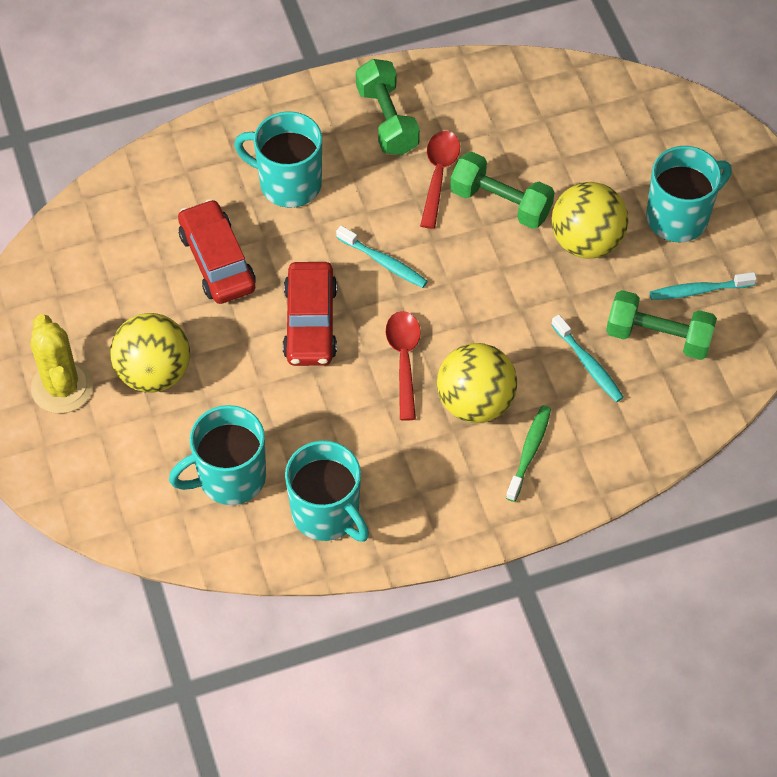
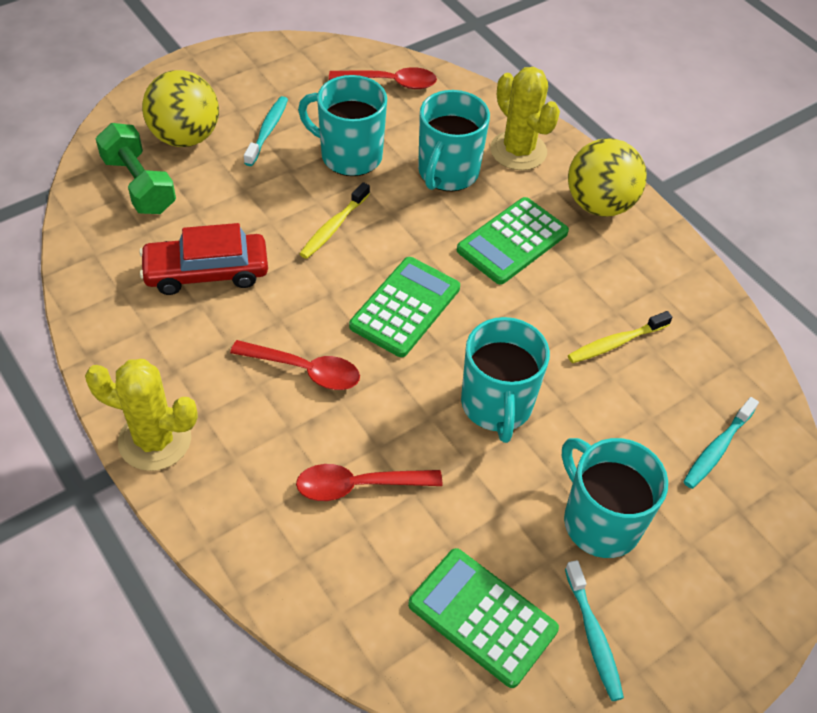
green calculator: none = 0 -> [349,257,460,357] [408,548,559,688] [457,197,569,285] = 3
green dumbbell: [356,59,420,155] [450,152,554,229] [606,290,717,360] = 3 -> [96,123,176,214] = 1
green toothbrush: [506,405,551,502] = 1 -> none = 0
red car: [178,199,256,304] [283,262,337,366] = 2 -> [139,223,268,295] = 1
red spoon: [386,311,421,421] [420,131,460,229] = 2 -> [230,340,360,390] [296,464,442,501] [329,67,437,89] = 3
yellow ball: [110,313,190,393] [437,343,517,423] [551,182,628,259] = 3 -> [142,70,219,147] [568,138,647,216] = 2
yellow cactus: [30,314,93,413] = 1 -> [85,359,198,471] [490,67,560,170] = 2
yellow toothbrush: none = 0 -> [300,182,370,259] [568,311,672,363] = 2

